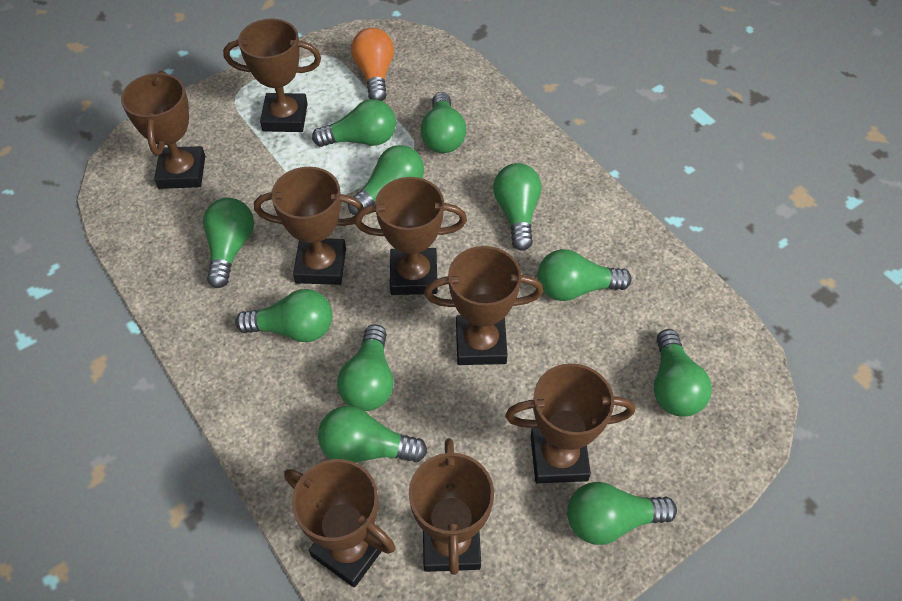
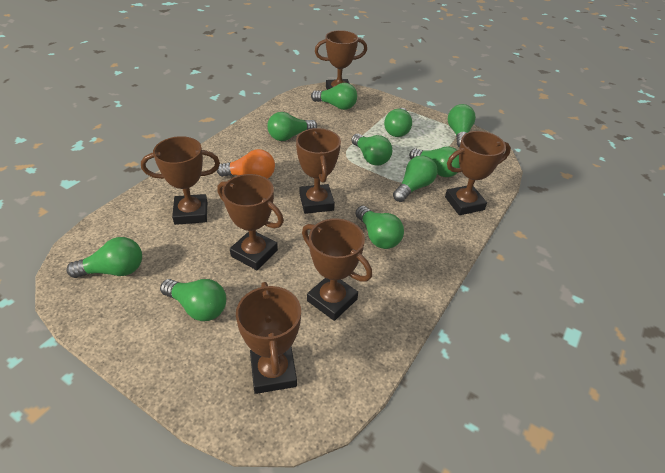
brown trophy: [121,71,205,189] [223,19,321,132] [254,167,364,285] [284,459,395,587] [354,177,467,295] [409,438,494,575] [424,246,543,365] [505,363,635,484] = 8 -> [141,136,220,225] [217,174,284,270] [236,282,301,394] [296,128,341,214] [302,218,372,321] [315,30,367,90] [445,131,511,215] = 7
green light bulb: [203,198,254,288] [235,289,333,342] [312,99,396,147] [318,406,427,463] [337,324,394,411] [348,145,424,215] [420,92,466,153] [493,163,542,251] [538,249,632,301] [567,482,677,545] [654,329,712,417] = 11 -> [66,237,142,278] [160,279,226,321] [267,112,317,141] [311,83,357,110] [351,134,392,165] [355,206,404,249] [384,108,412,137] [393,155,437,202] [409,146,460,177] [448,104,476,148] = 10

